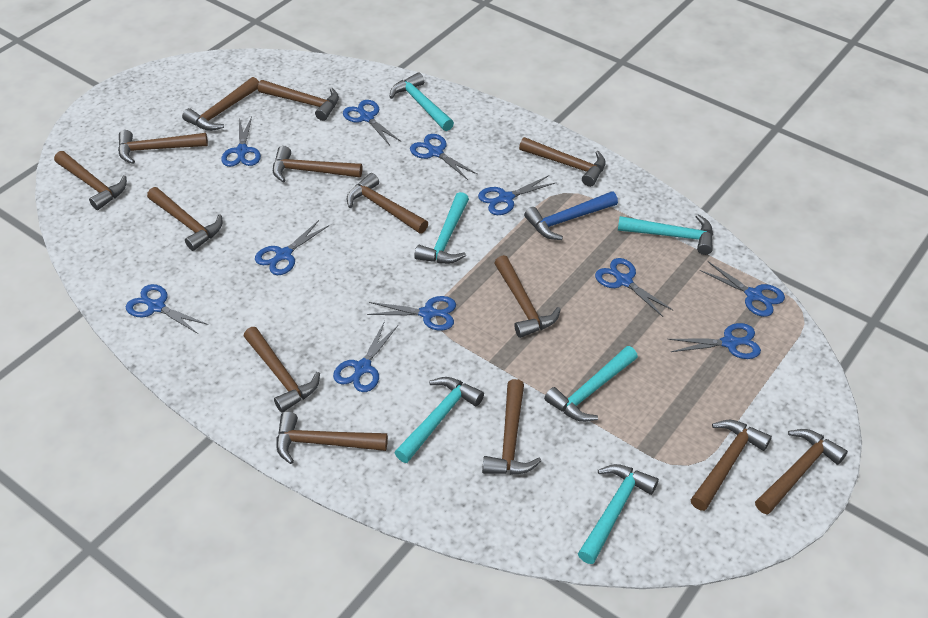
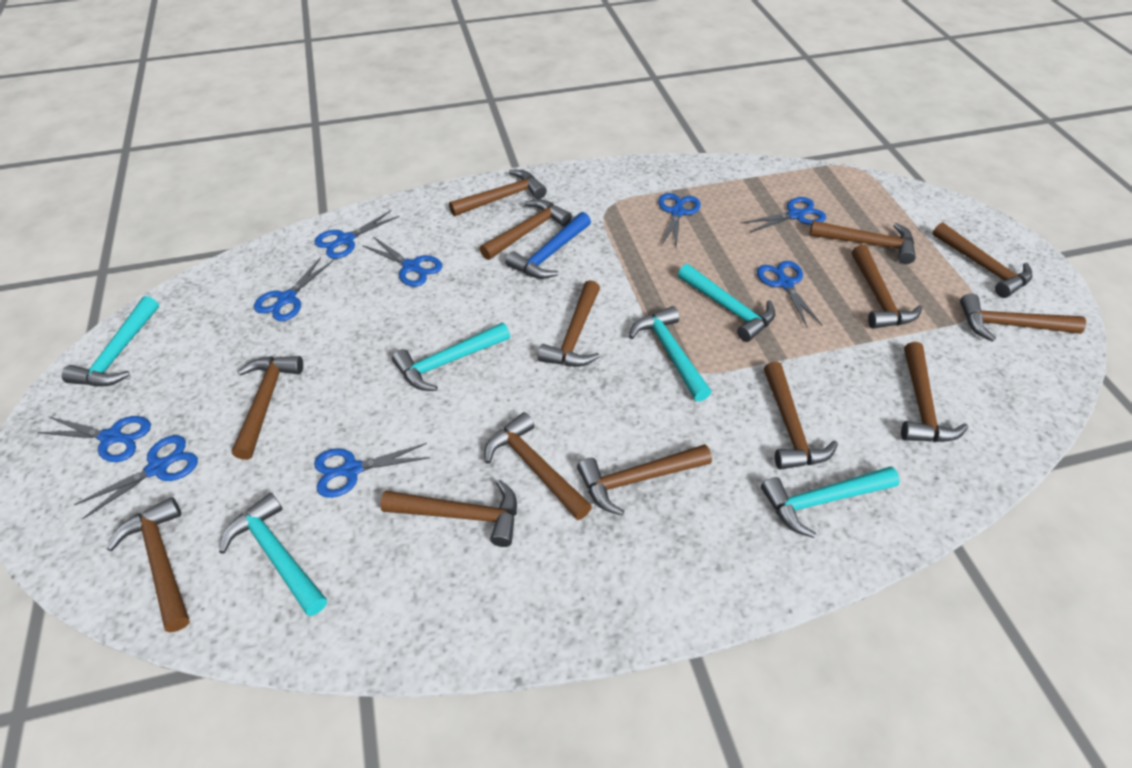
blue scissors: [126,284,208,334] [221,116,261,167] [255,220,329,275] [333,321,398,392] [343,100,400,145] [367,296,456,331] [410,134,478,180] [478,175,555,215] [595,258,673,317] [667,323,761,359] [700,261,785,317] = 11 -> [37,416,151,462] [74,435,198,520] [254,257,333,321] [314,210,400,259] [314,443,430,498] [362,237,443,287] [658,193,701,248] [742,197,826,233] [757,261,822,327] = 9

